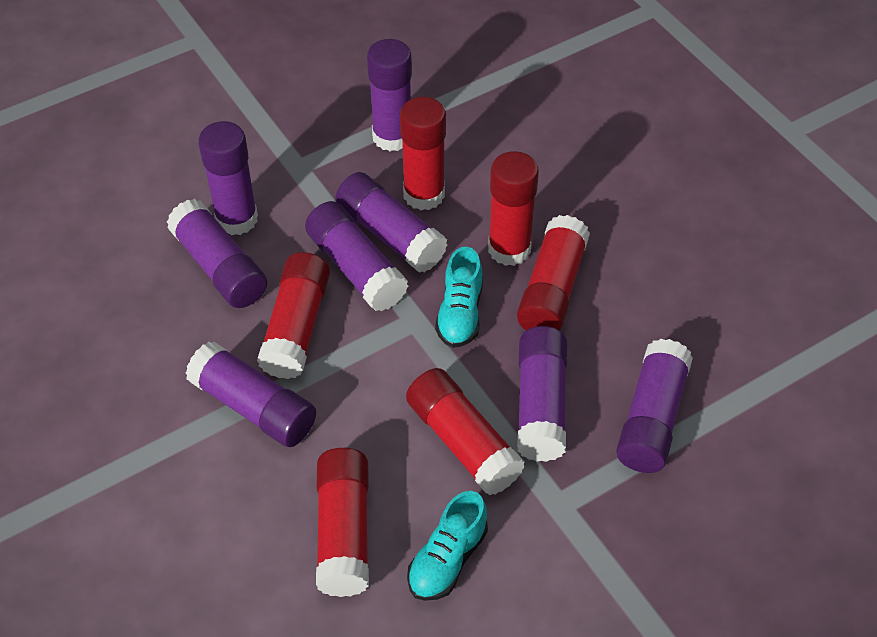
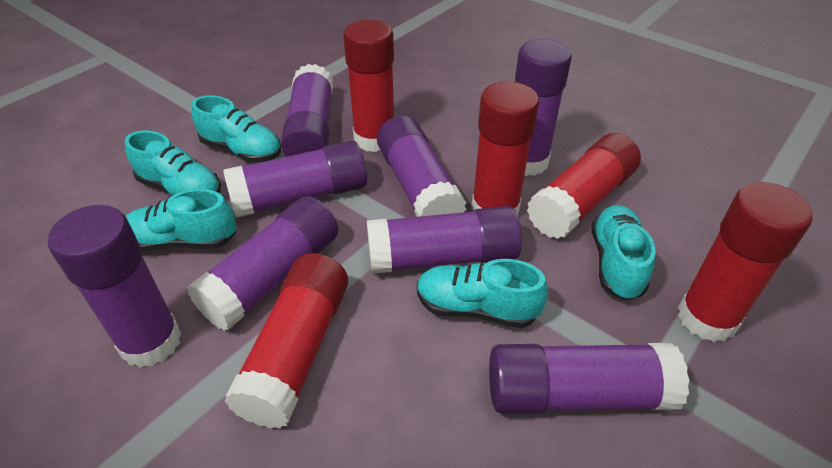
red glue stick: [257,252,330,379] [316,448,369,597] [400,97,446,210] [406,368,525,495] [488,151,539,266] [517,215,590,330] = 6 -> [224,253,348,429] [343,20,394,152] [471,82,539,215] [527,133,641,239] [678,182,813,342] = 5
turquoise shoe: [407,491,488,601] [435,247,483,348] = 2 -> [125,130,221,196] [126,189,236,252] [192,95,281,162] [417,259,548,328] [591,205,656,301] = 5

